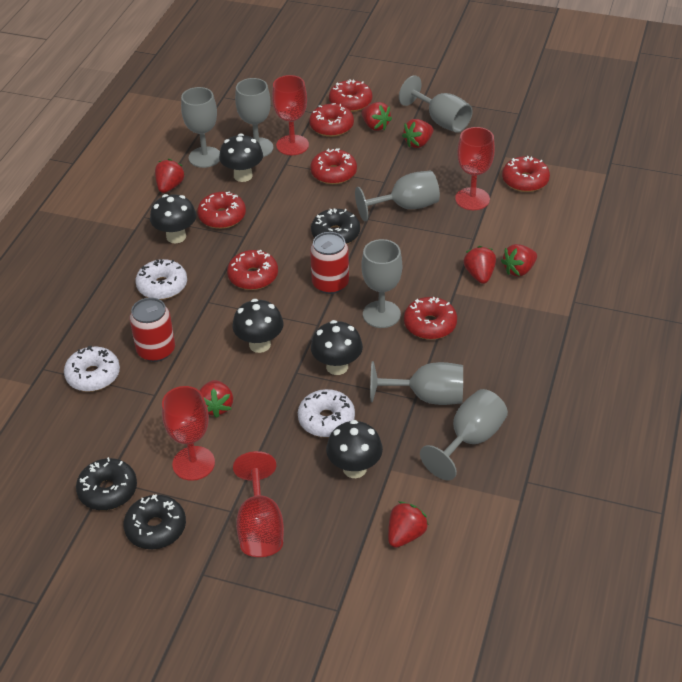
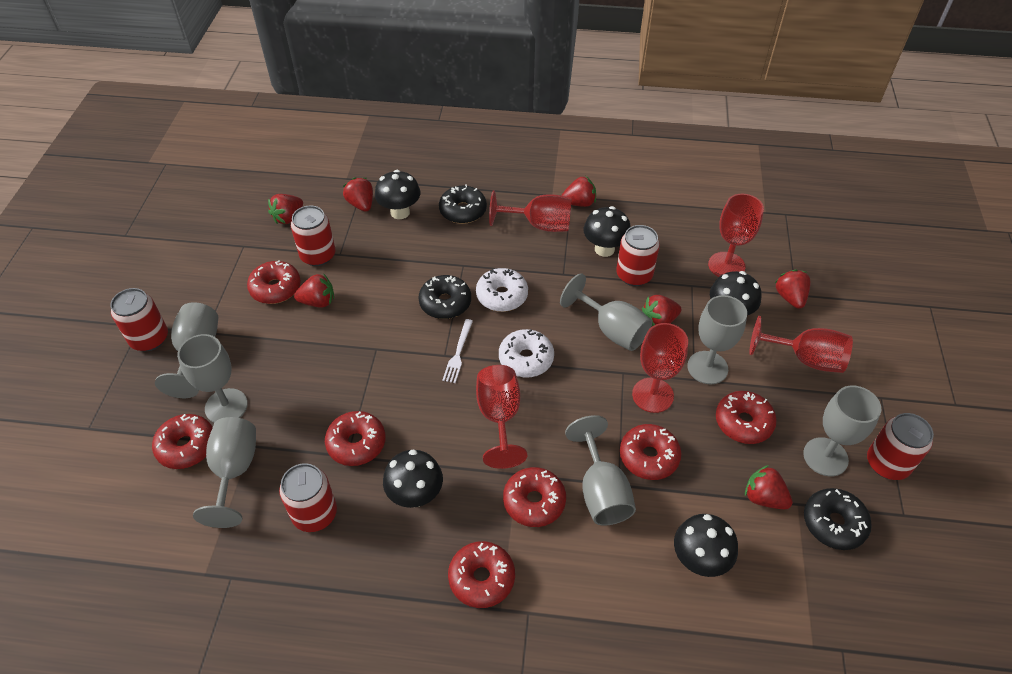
red can: [130,298,175,362] [310,232,349,294] = 2 -> [110,288,168,351] [279,463,337,532] [291,206,336,266] [616,225,660,286] [867,413,934,480] = 5
red goblet: [162,386,215,481] [233,451,284,557] [272,75,309,155] [455,127,495,210] = 4 -> [476,365,527,469] [489,190,571,232] [632,323,688,413] [708,194,764,277] [749,316,853,373] = 5
white donut: [64,346,120,392] [136,259,187,300] [298,389,355,437] = 3 -> [476,268,528,312] [499,329,554,377] = 2
white fork: none = 0 -> [442,319,473,383] = 1

